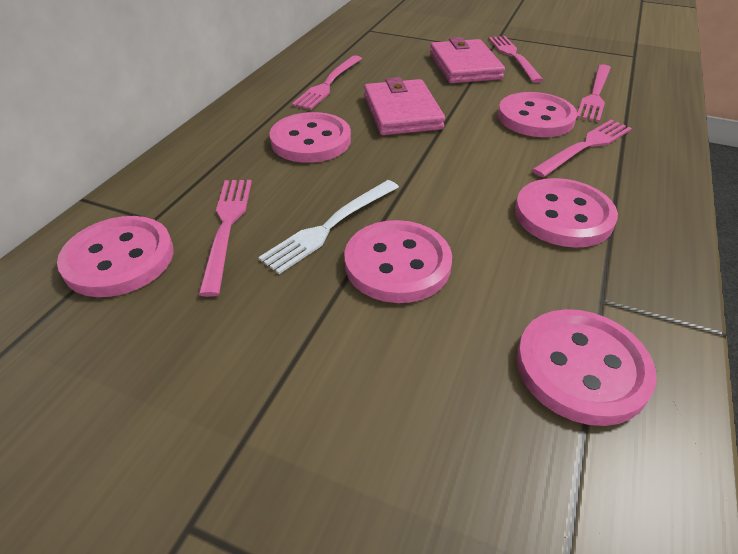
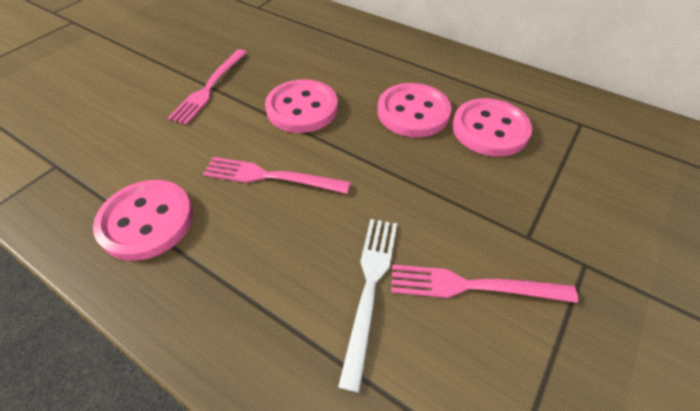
pink button: [57,216,174,297] [269,112,351,163] [344,220,452,303] [498,92,577,137] [515,178,618,248] [516,309,657,426] = 6 -> [93,180,193,261] [265,79,338,133] [378,83,451,137] [452,98,532,156] = 4
pink fork: [198,180,252,297] [292,55,362,110] [488,36,544,83] [532,120,632,177] [577,64,611,122] = 5 -> [168,49,247,125] [203,157,351,194] [391,265,578,303] = 3
pink wallet: [364,77,445,135] [430,37,505,83] = 2 -> none = 0

